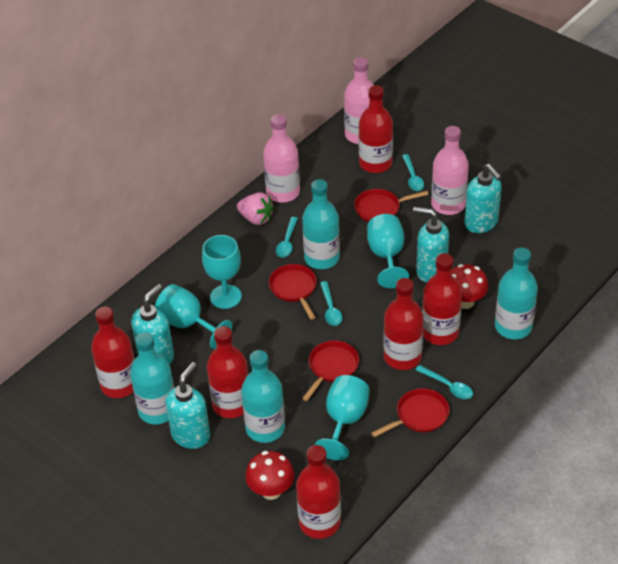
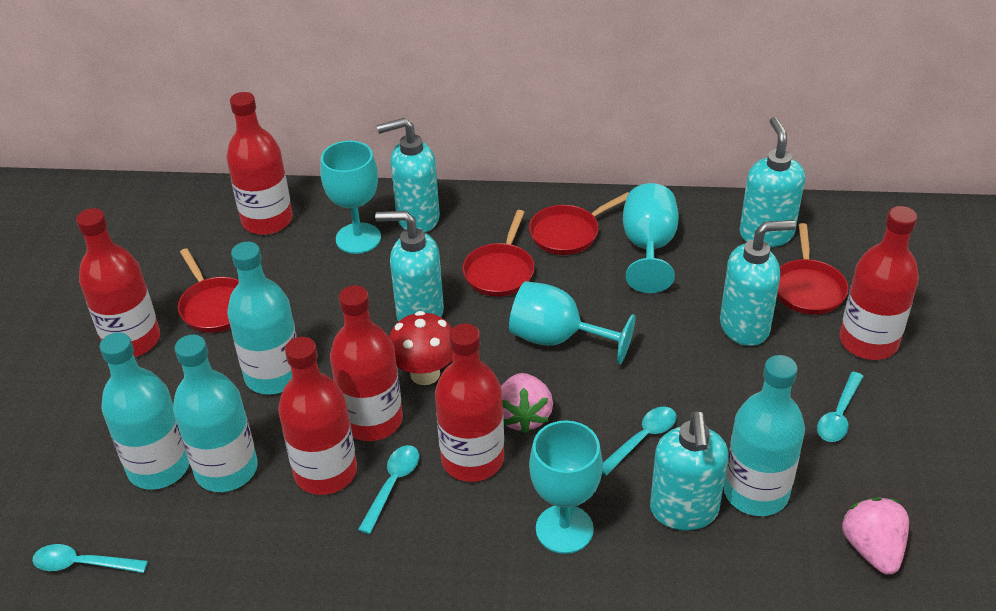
pink bottle: [263,114,300,203] [344,57,374,144] [431,126,469,215] = 3 -> none = 0
pink strawberry: [237,192,274,225] = 1 -> [501,373,553,434] [842,497,909,575] = 2
red mushroom: [245,451,295,500] [451,264,488,309] = 2 -> [389,311,453,385] = 1
turquoise soap dispenser: [131,284,174,364] [165,362,210,449] [413,207,449,283] [464,164,502,233] = 4 -> [375,211,444,322] [377,118,440,233] [650,411,728,531] [720,220,796,346] [739,117,805,247] = 5

